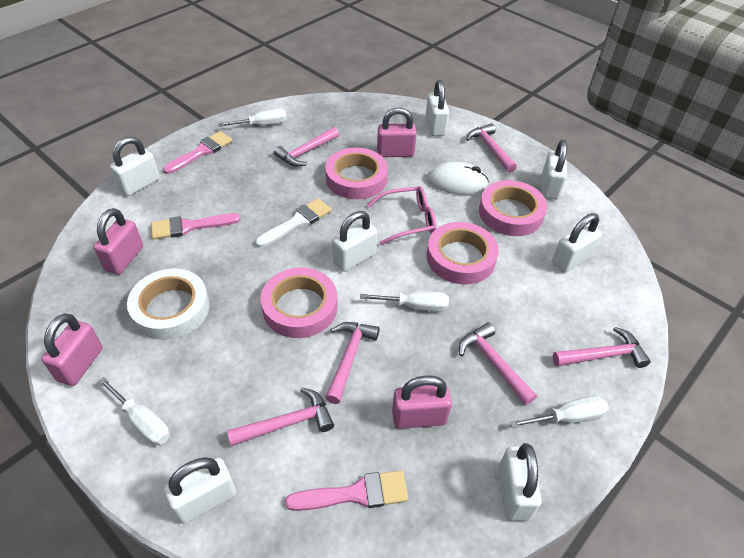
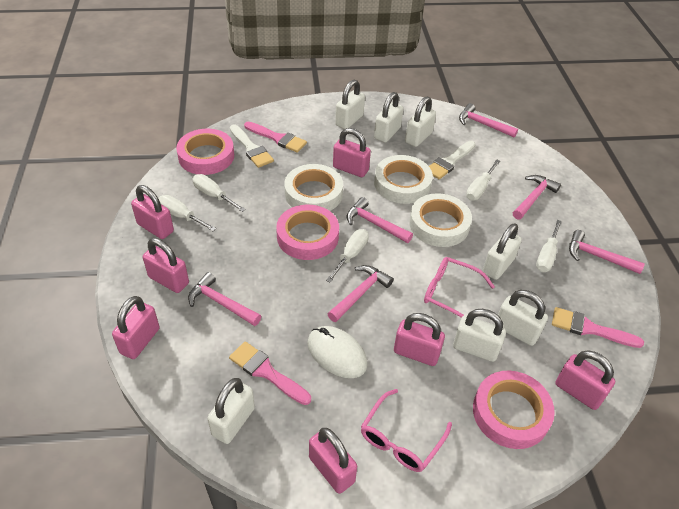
pink glasses: [367,186,436,245] = 1 -> [361,389,452,472] [424,257,495,318] = 2
pink padlock: [42,313,103,386] [94,208,143,275] [377,107,417,157] [392,375,452,429] = 4 -> [112,296,160,359] [131,185,174,239] [143,238,189,293] [309,428,357,494] [333,128,371,177] [394,313,445,366] [556,350,615,410] = 7
pink tape: [261,267,338,338] [325,148,388,199] [427,222,499,285] [479,180,547,236] = 4 -> [176,129,234,175] [276,205,339,260] [473,371,555,449] = 3
white brush: [255,198,332,248] = 1 -> [230,124,274,168] [429,141,476,179] = 2
white screwdriver: [98,377,170,445] [218,109,287,127] [360,291,449,312] [510,396,609,428] = 4 -> [159,195,216,231] [192,174,246,212] [326,229,369,283] [466,159,500,201] [536,220,562,272] = 5
white tape: [127,268,210,340] = 1 -> [284,164,343,211] [374,155,433,204] [409,193,472,247] = 3

